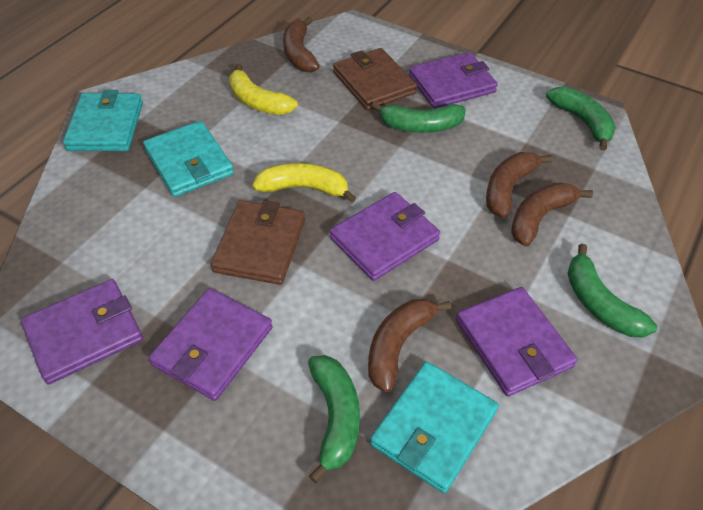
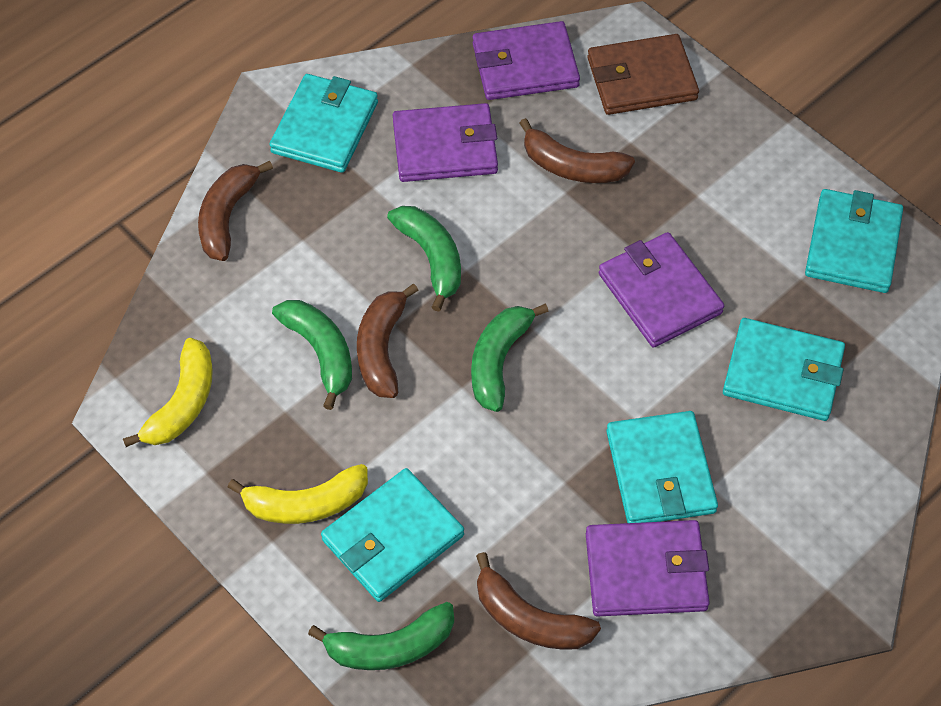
brown wallet: [211,200,305,285] [333,48,417,110] = 2 -> [587,34,699,115] = 1
purple wallet: [21,279,143,385] [149,288,273,401] [330,192,440,281] [409,52,498,109] [456,287,578,396] = 5 -> [393,103,498,182] [473,21,580,100] [586,520,710,617] [599,232,724,348] = 4
turquoise wallet: [63,90,143,151] [143,121,234,197] [370,361,499,493] = 3 -> [269,74,378,173] [321,468,464,602] [606,411,718,523] [723,318,845,421] [805,189,903,293] = 5

